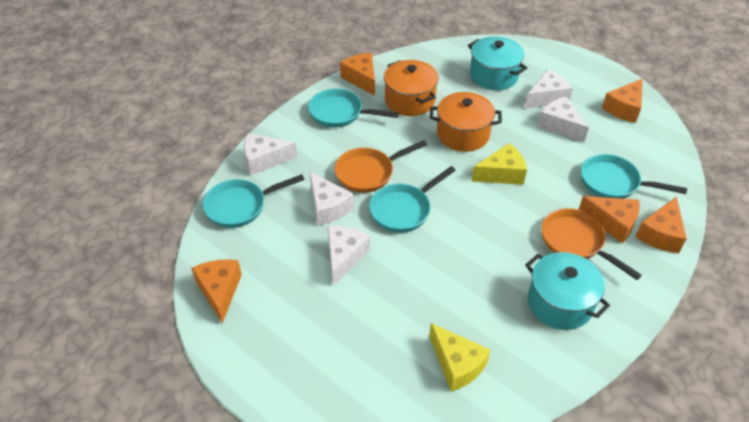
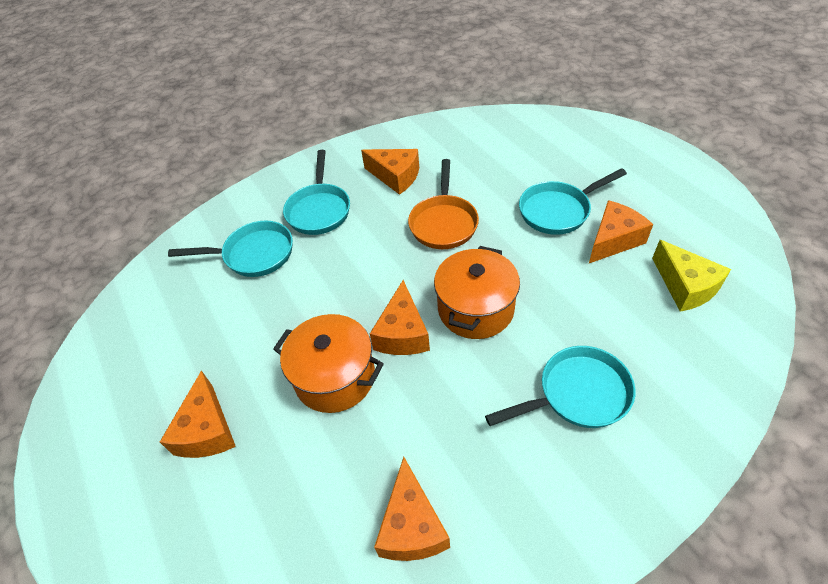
orange pan: [335,140,427,193] [541,208,642,280] = 2 -> [408,159,479,249] = 1
turquoise pot: [468,36,527,90] [525,252,610,330] = 2 -> none = 0
white cheese: [244,133,297,175] [310,172,354,225] [327,226,370,286] [524,69,573,109] [538,97,589,142] = 5 -> none = 0
yellow cheese: [429,323,491,392] [471,143,527,185] = 2 -> [652,240,731,312] = 1

